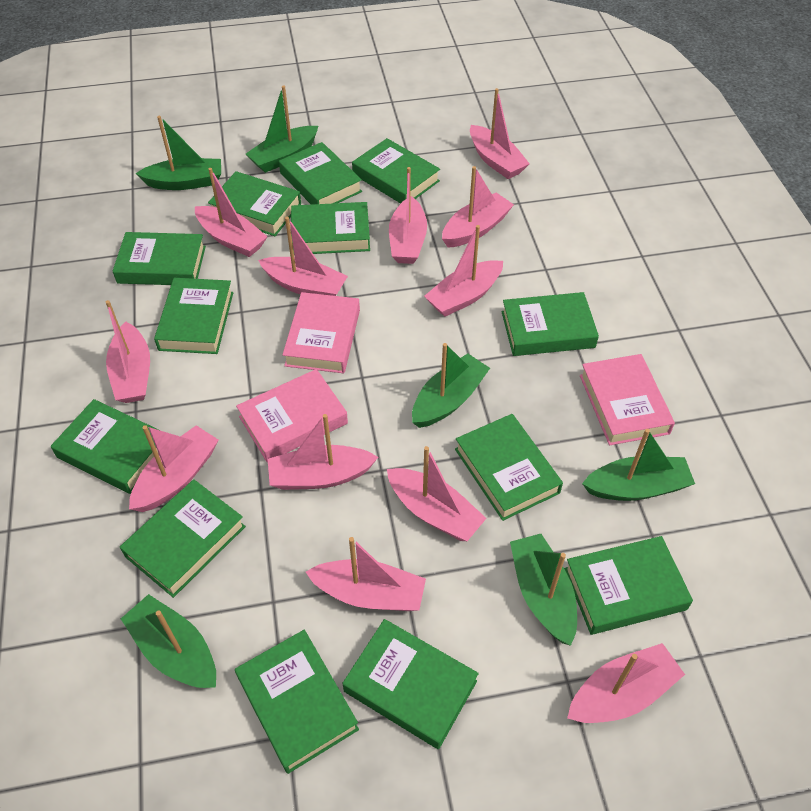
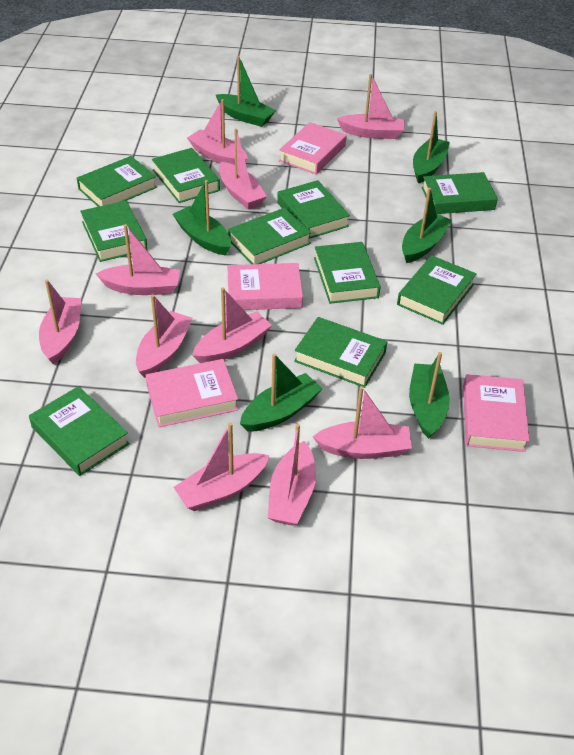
green book: [51,399,161,494] [113,232,206,285] [120,479,246,598] [154,278,233,354] [208,171,301,236] [235,630,359,774] [279,142,362,205] [291,202,370,254] [343,619,479,749] [352,138,440,204] [455,414,563,521] [502,292,599,356] [564,536,693,635] = 13 -> [29,386,130,476] [77,156,157,207] [80,201,148,262] [152,148,220,203] [228,208,311,264] [277,180,350,239] [294,317,387,388] [314,242,381,304] [397,255,476,325] [422,172,498,214] = 10
pink boat: [106,300,150,403] [129,425,219,512] [195,168,267,257] [258,217,348,296] [268,414,378,490] [306,537,426,611] [387,446,486,541] [389,167,427,264] [424,225,503,317] [442,166,514,248] [470,88,530,179] [567,643,685,723] = 12 -> [39,280,81,365] [96,224,180,295] [136,295,193,378] [173,423,270,511] [187,99,248,165] [192,288,272,363] [219,129,267,209] [268,424,316,526] [313,386,412,459] [337,74,405,139] = 10
pink book: [236,369,348,462] [282,292,360,373] [580,354,675,445] = 3 -> [146,359,238,427] [227,263,303,310] [279,122,346,174] [463,374,529,452] = 4

